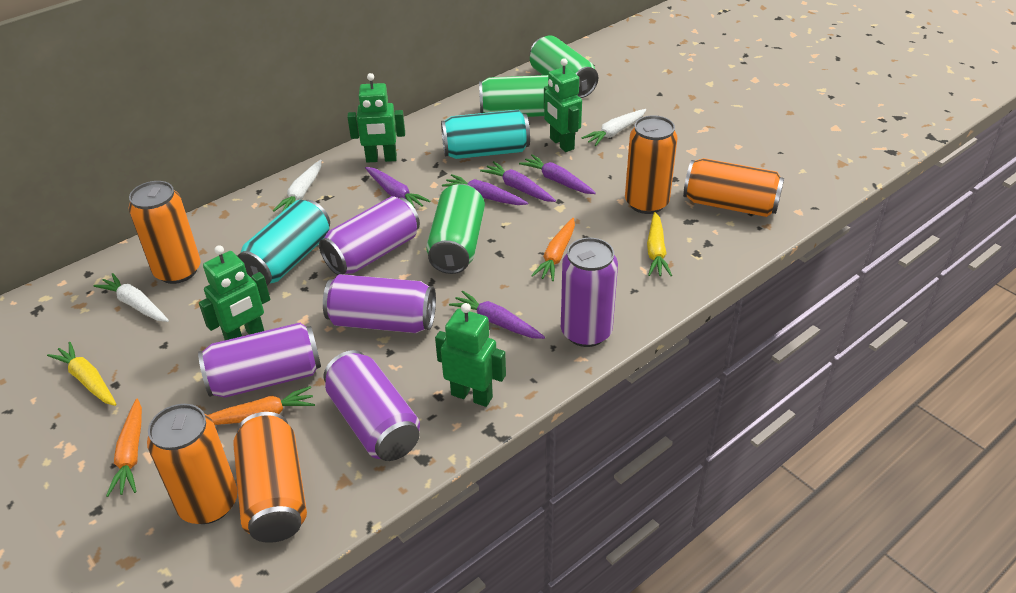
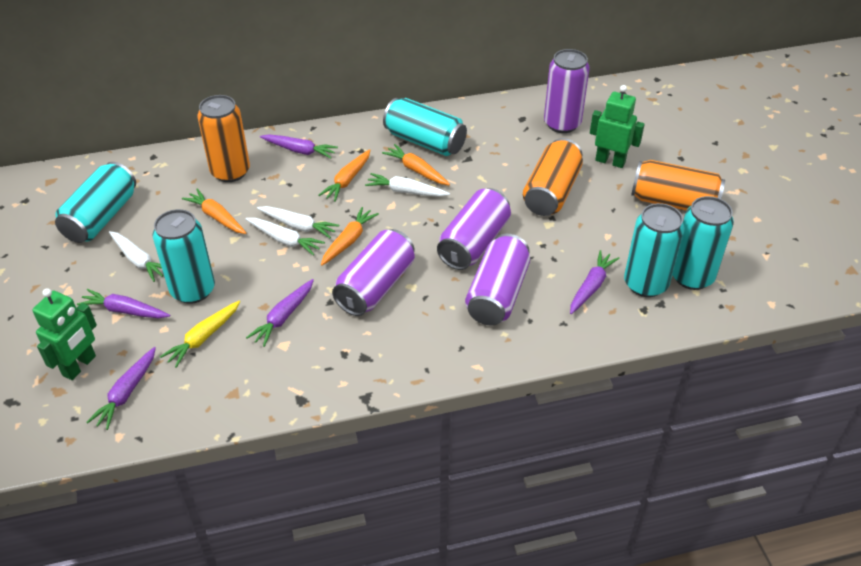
green can: [426,184,485,274] [479,75,548,117] [530,35,598,98] = 3 -> none = 0
green robot: [199,245,270,340] [347,73,405,163] [435,303,506,407] [544,58,582,152] = 4 -> [32,288,97,380] [590,85,645,168] = 2
orange can: [128,181,201,284] [147,404,238,524] [233,412,307,543] [625,115,678,214] [683,158,784,217] = 5 -> [197,95,250,182] [523,138,583,216] [631,160,725,210] = 3
orange carrot: [106,399,142,497] [208,386,315,425] [531,218,575,281] = 3 -> [182,189,246,234] [319,149,371,202] [321,207,379,266] [382,144,450,185] = 4
purple can: [198,323,321,398] [319,196,420,275] [323,274,436,333] [324,350,420,461] [561,238,618,347] = 5 -> [332,229,415,316] [437,188,511,270] [465,234,530,325] [544,49,590,133] = 4
turquoise can: [238,200,330,286] [441,110,530,159] = 2 -> [55,162,136,243] [153,209,215,304] [383,98,467,156] [624,203,685,297] [673,196,734,290] = 5
white carrot: [93,273,169,322] [273,160,322,212] [582,109,646,146] = 3 -> [109,231,163,282] [245,218,325,256] [257,206,339,238] [365,173,450,197] = 4
yellow carrot: [47,342,116,406] [647,212,672,276] = 2 -> [160,300,240,368] = 1

